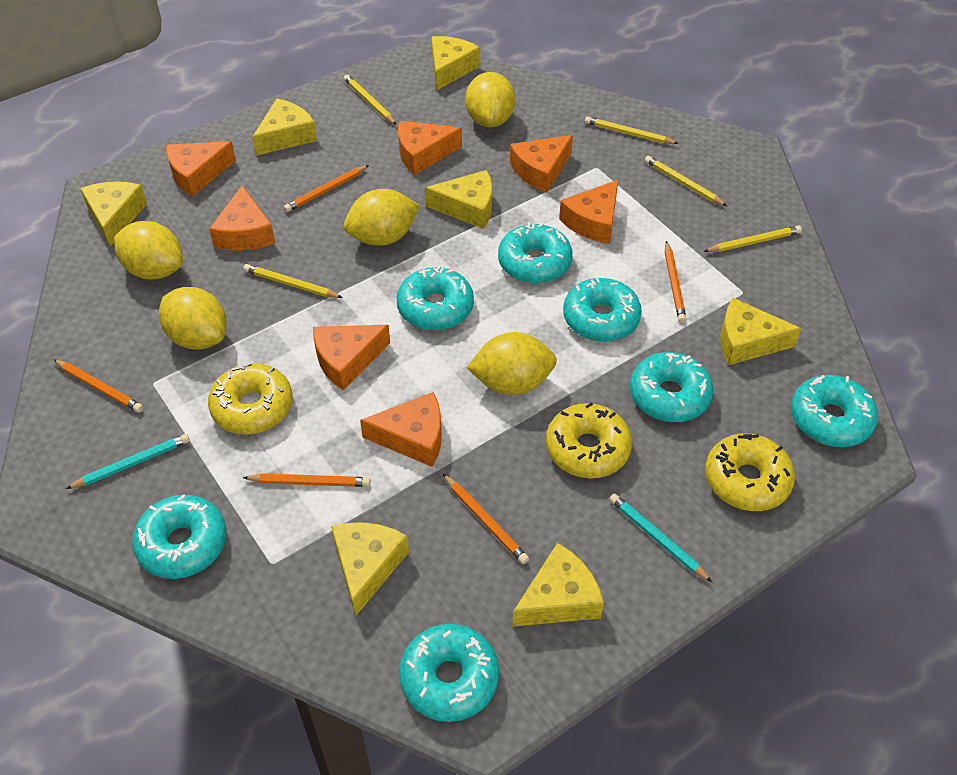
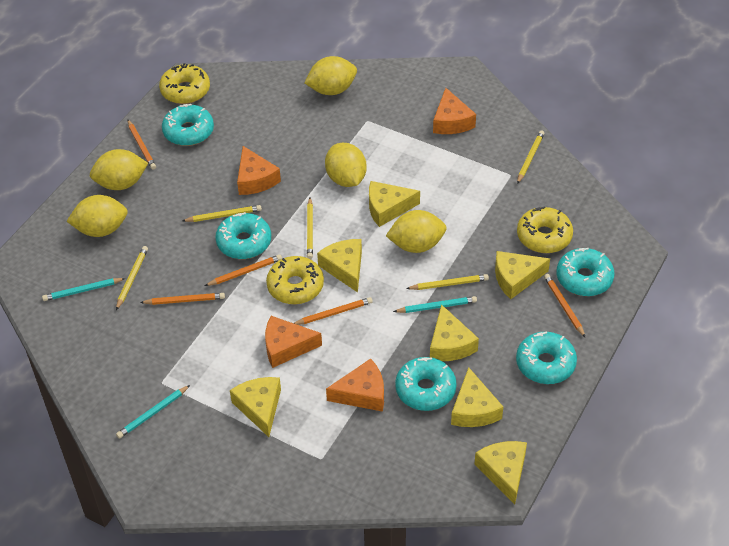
orange cheese: [166,141,236,197] [209,186,275,251] [313,325,390,391] [360,392,442,467] [398,121,462,175] [510,135,573,192] [559,179,619,244] = 7 -> [237,146,281,195] [265,316,322,368] [326,359,384,412] [433,88,476,134] = 4
turquoise donut: [132,494,226,579] [396,266,474,330] [399,624,499,722] [498,222,573,283] [563,277,642,342] [630,352,713,422] [791,375,878,447] = 7 -> [162,104,214,146] [215,212,271,259] [395,357,457,411] [516,331,577,384] [557,248,614,296] = 5
turquoise pencil: [66,434,190,489] [609,494,712,582] = 2 -> [42,278,126,301] [116,385,190,439] [393,296,477,313] = 3

